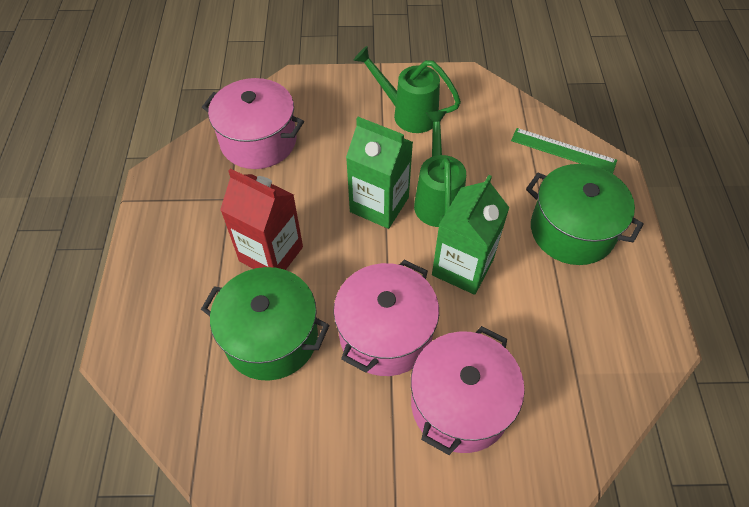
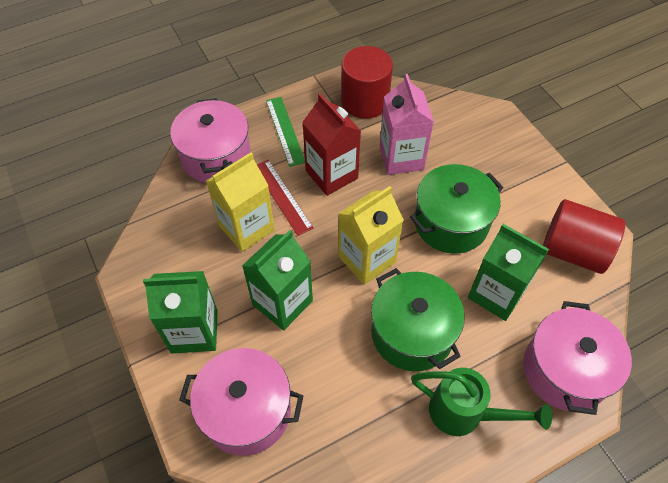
green carton: [346,117,413,229] [432,175,509,295] = 2 -> [143,271,218,353] [242,230,313,331] [468,224,549,321] = 3
green watering can: [353,46,461,133] [414,111,466,227] = 2 -> [411,368,552,436] = 1
pink carton: none = 0 -> [379,74,434,175] = 1
red cylinder: none = 0 -> [341,46,393,119] [543,199,625,274] = 2
red ruler: none = 0 -> [257,160,313,236] = 1
yellow carton: none = 0 -> [206,152,275,252] [338,186,404,285] = 2

